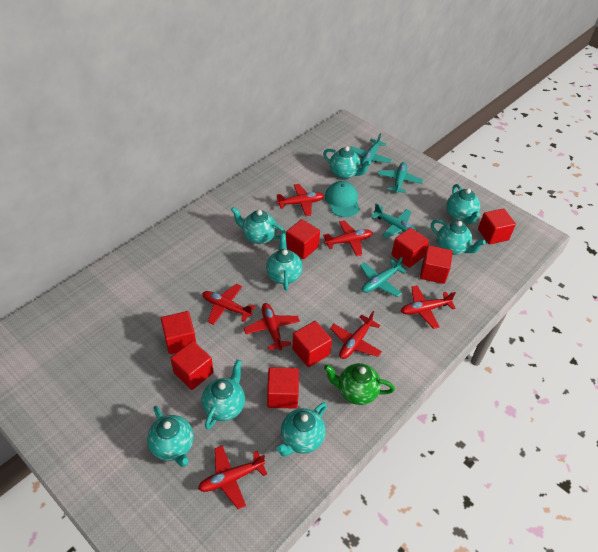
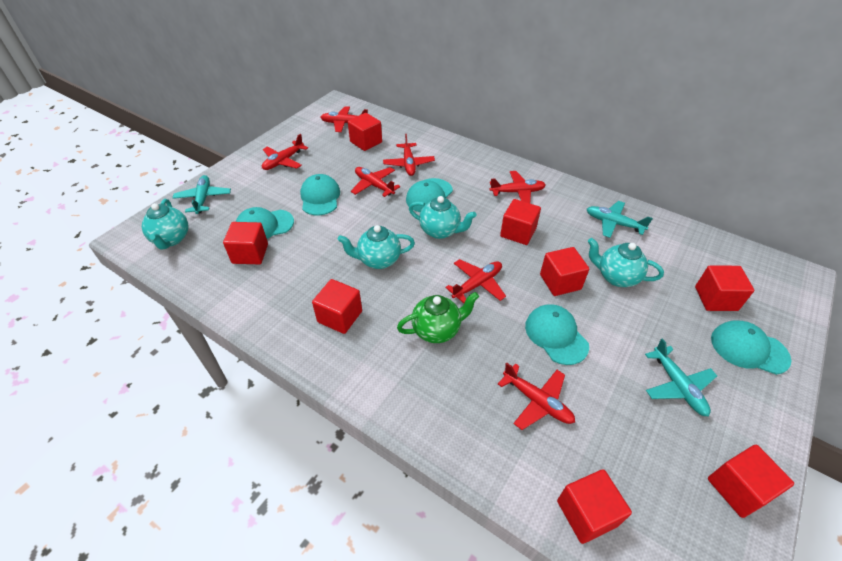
turquoise cap: [325,181,360,217] = 1 -> [236,207,294,239] [300,174,340,216] [406,178,453,212] [525,304,589,365] [711,320,792,375] = 5
turquoise plane: [351,133,392,166] [360,257,407,297] [371,203,418,239] [378,162,423,193] = 4 -> [172,175,231,214] [587,201,653,238] [645,338,717,416] = 3
turquoise teapot: [147,406,194,467] [202,359,245,430] [231,207,286,244] [266,233,303,291] [276,402,327,456] [323,146,371,179] [431,220,486,255] [447,184,480,224] = 8 -> [142,199,188,250] [338,225,415,269] [409,196,476,239] [588,238,664,287] = 4

